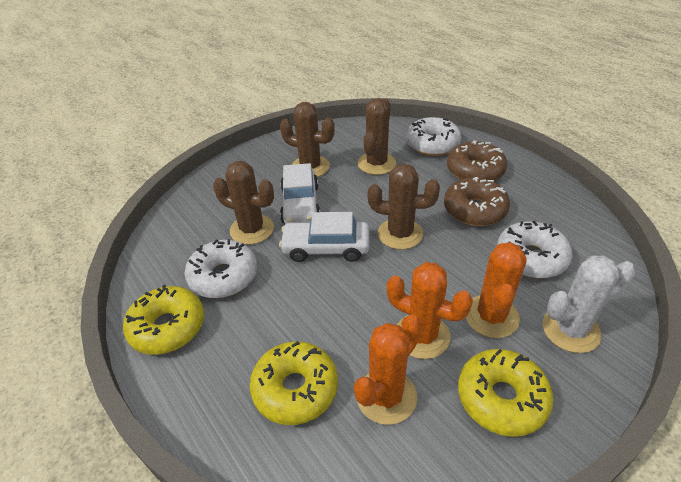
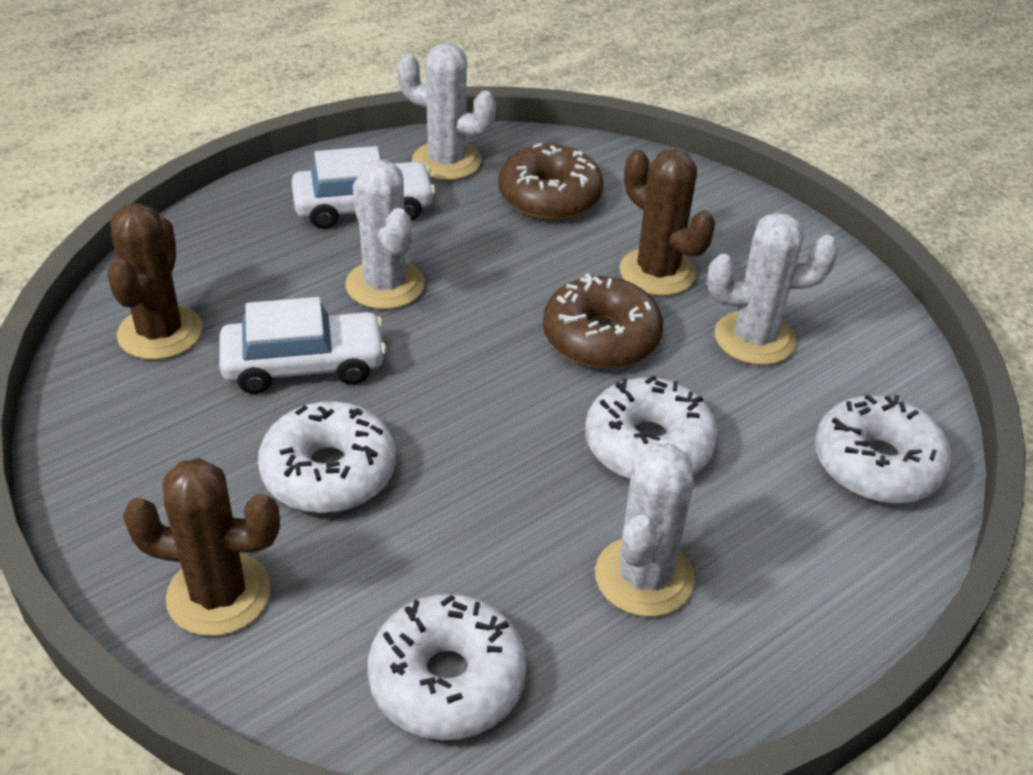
brown cactus: [213,161,274,245] [280,102,335,177] [358,98,396,175] [367,164,440,250] = 4 -> [107,203,203,360] [123,458,280,636] [619,149,715,296] = 3
orange cactus: [354,315,422,425] [387,262,473,359] [465,242,527,338] = 3 -> none = 0
white cactus: [543,255,635,353] = 1 -> [346,159,425,309] [397,43,496,181] [595,444,695,617] [707,212,839,365] = 4
white donut: [185,239,257,298] [406,117,461,156] [497,220,572,278] = 3 -> [258,401,396,513] [368,594,527,740] [585,376,718,479] [815,394,952,504] = 4
yellow donut: [123,285,204,355] [250,341,338,425] [458,349,553,437] = 3 -> none = 0

